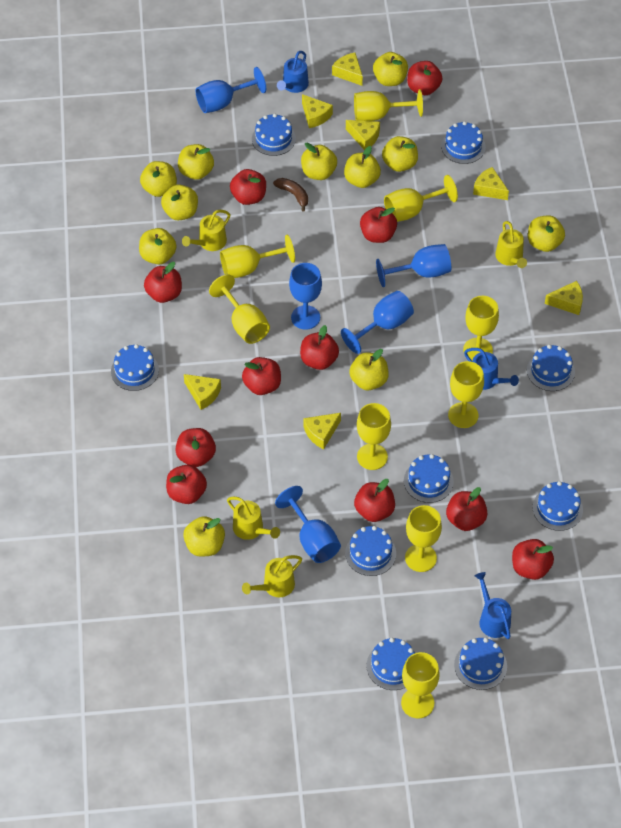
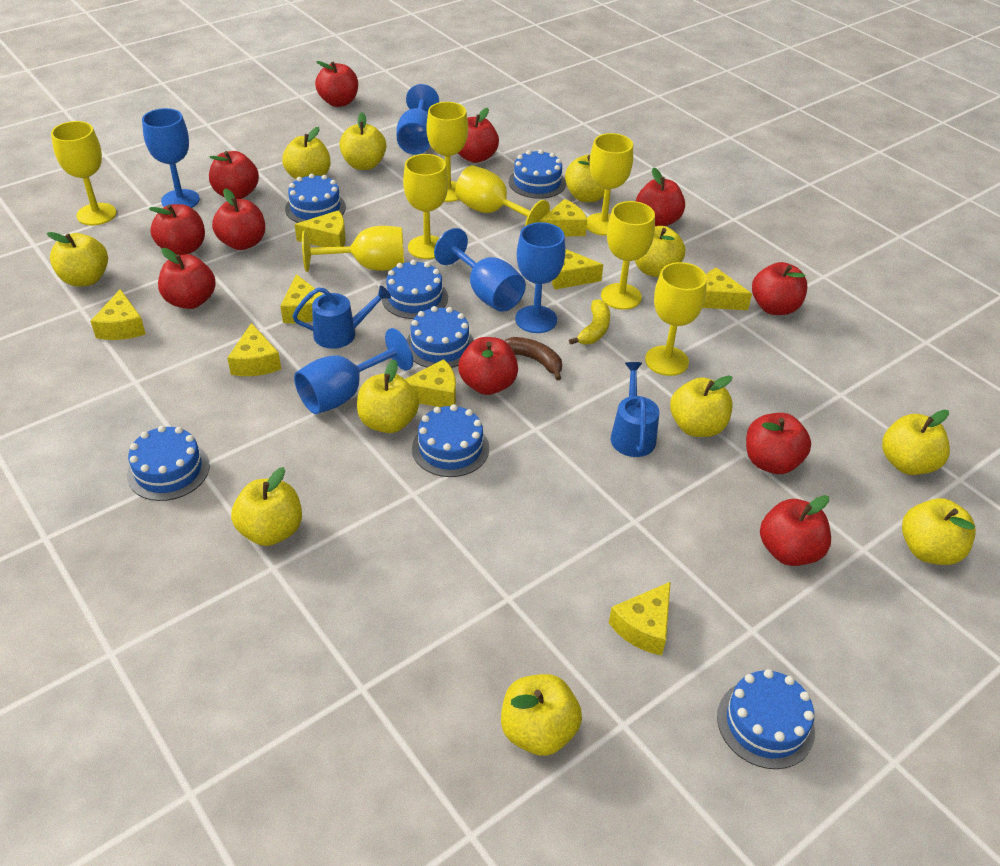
blue cake: [111,344,159,391] [252,114,296,156] [345,526,396,576] [367,638,415,690] [404,454,454,503] [441,121,486,164] [454,638,507,690] [527,345,575,391] [533,481,583,531] = 9 -> [127,425,210,501] [285,174,346,223] [382,260,448,319] [406,306,474,368] [412,404,489,477] [509,150,566,199] [717,669,815,769] = 7
blue watering can: [277,51,309,93] [464,348,519,390] [475,572,511,639] = 3 -> [292,285,391,349] [611,362,659,457] = 2
yellow banana: none = 0 -> [569,299,610,345] = 1
yellow cheese: [184,374,221,410] [302,94,333,128] [303,413,341,449] [332,52,363,86] [346,120,380,150] [473,167,509,200] [545,281,583,315] = 7 -> [90,289,146,340] [227,323,281,376] [280,274,323,324] [295,210,346,247] [405,359,456,407] [539,199,587,236] [552,249,603,290] [609,582,671,656] [702,268,752,310] = 9
yellow goblet: [209,274,270,344] [220,235,295,278] [354,89,423,121] [357,403,391,470] [384,175,458,222] [401,652,440,719] [405,505,442,572] [448,361,484,428] [463,296,499,361] = 9 -> [51,121,117,225] [302,226,404,272] [403,154,448,259] [426,102,468,202] [455,165,550,226] [587,133,633,236] [601,201,655,310] [645,262,707,376] = 8
yellow watering can: [182,210,231,251] [227,497,280,540] [242,555,302,597] [495,221,527,268] = 4 -> none = 0

